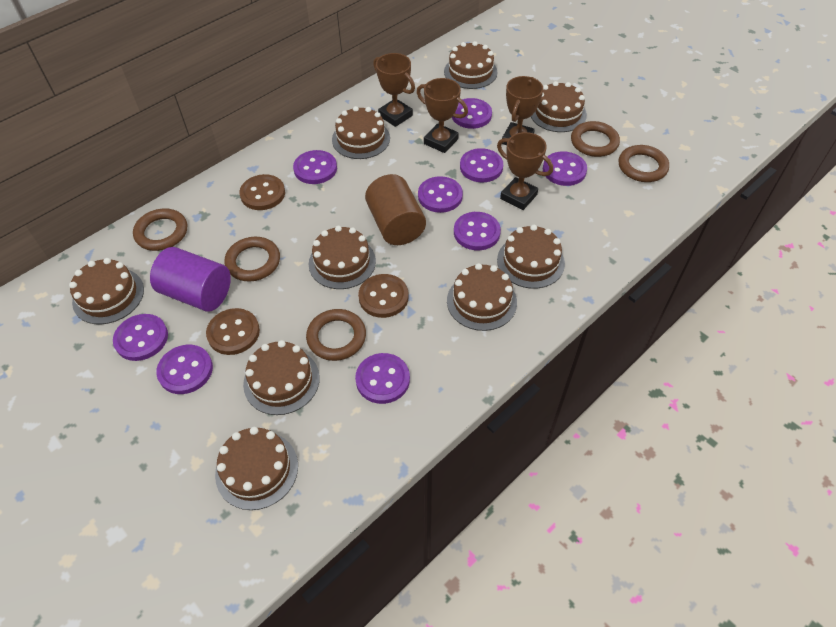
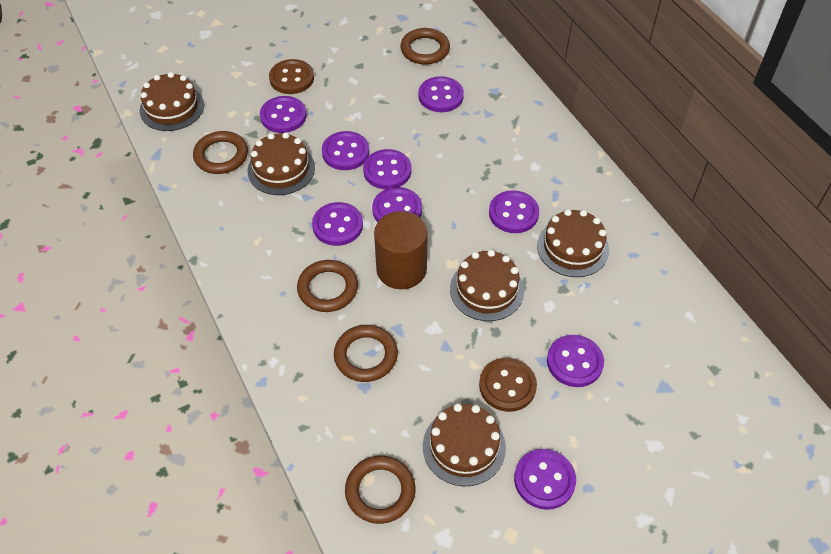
brown button: [206,308,260,355] [239,174,285,210] [358,274,409,318] = 3 -> [269,59,314,94] [479,358,537,412] = 2
brown cake: [69,258,144,324] [215,427,298,510] [243,340,320,415] [309,226,376,289] [332,106,390,159] [444,41,498,89] [447,263,517,331] [497,225,565,289] [531,81,587,132] = 9 -> [140,72,204,131] [248,132,315,195] [423,404,506,486] [450,250,524,321] [537,209,609,277] = 5
brown trophy: [373,53,415,127] [417,78,468,153] [497,132,553,210] [502,76,543,145] = 4 -> none = 0
purple cylinder: [150,247,231,312] = 1 -> none = 0

